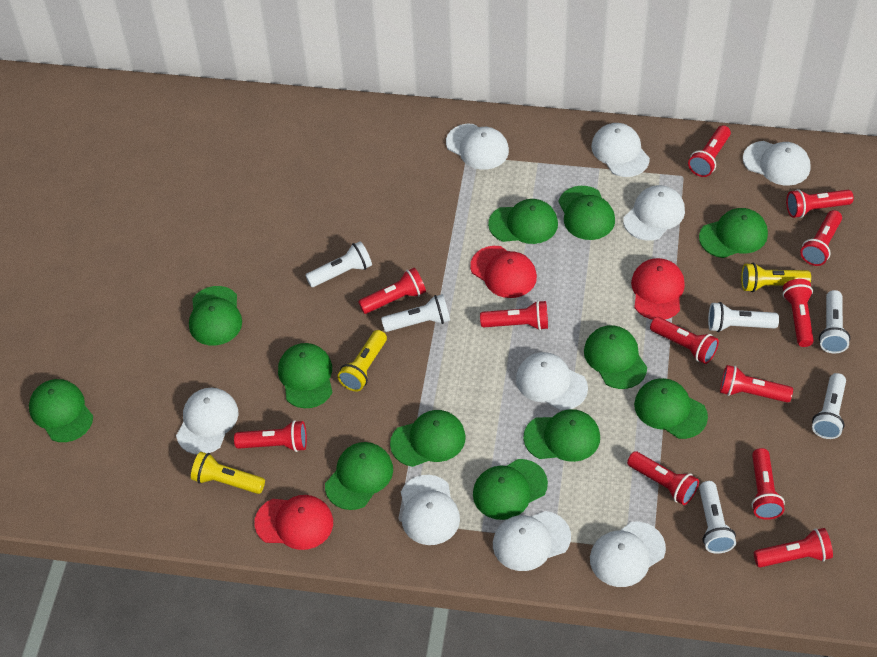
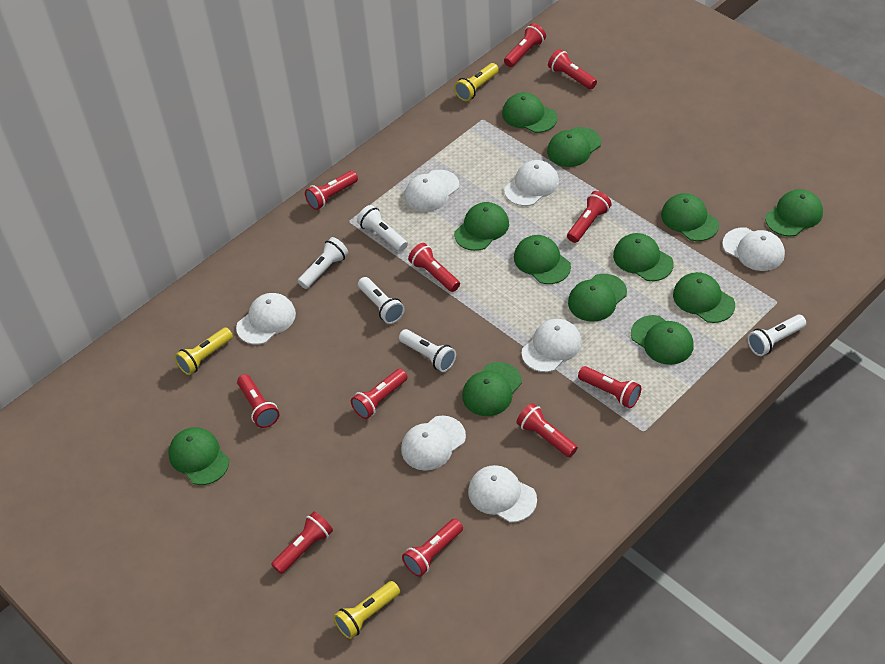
red cap: [254,495,333,550] [470,246,537,298] [631,258,685,320] = 3 -> none = 0
red flashlight: [234,420,307,452] [358,268,426,314] [480,300,548,330] [627,451,699,505] [650,317,719,364] [688,125,731,177] [720,365,793,403] [751,448,785,520] [754,528,833,567] [783,279,814,347] [786,189,854,218] [800,210,842,266] = 12 -> [237,374,279,428] [271,511,333,574] [305,171,358,210] [351,369,407,419] [402,519,463,577] [408,243,460,292] [504,23,546,67] [516,403,578,457] [548,49,597,90] [567,191,612,243] [578,366,641,409] = 11
white cap: [176,388,238,454] [401,475,460,545] [446,124,509,170] [493,511,571,571] [516,352,588,410] [590,522,666,587] [591,123,650,177] [623,185,685,241] [743,141,810,186] = 9 -> [236,293,296,345] [401,416,466,471] [405,170,459,212] [468,465,537,522] [504,160,559,206] [522,319,582,372] [722,227,785,271] = 7
white flashlight: [305,241,372,287] [381,294,450,332] [699,481,736,554] [708,302,779,332] [812,373,846,439] [819,290,850,353] = 6 -> [298,237,348,289] [357,205,408,252] [358,277,405,324] [399,329,456,372] [747,315,806,356] = 5

